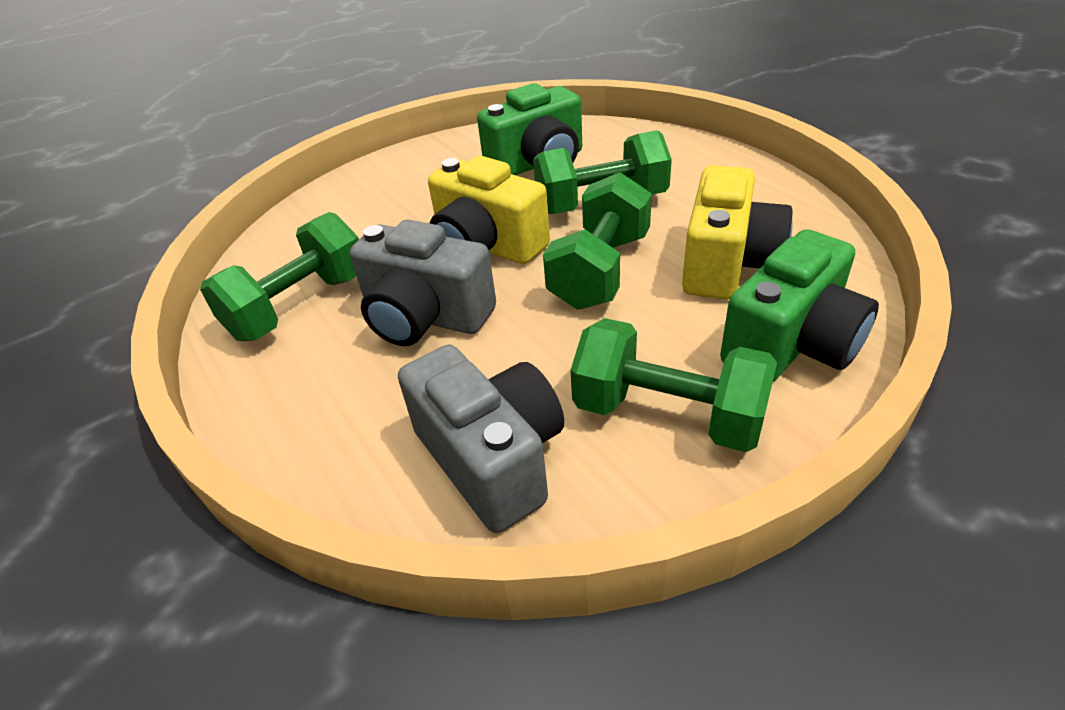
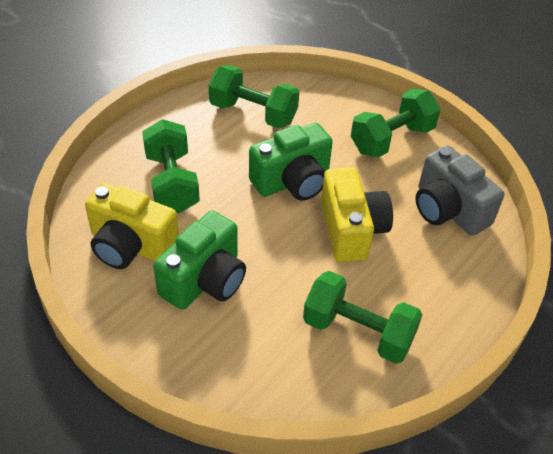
grey camera: [350,220,496,346] [398,345,564,533] = 2 -> [415,145,504,236] = 1

